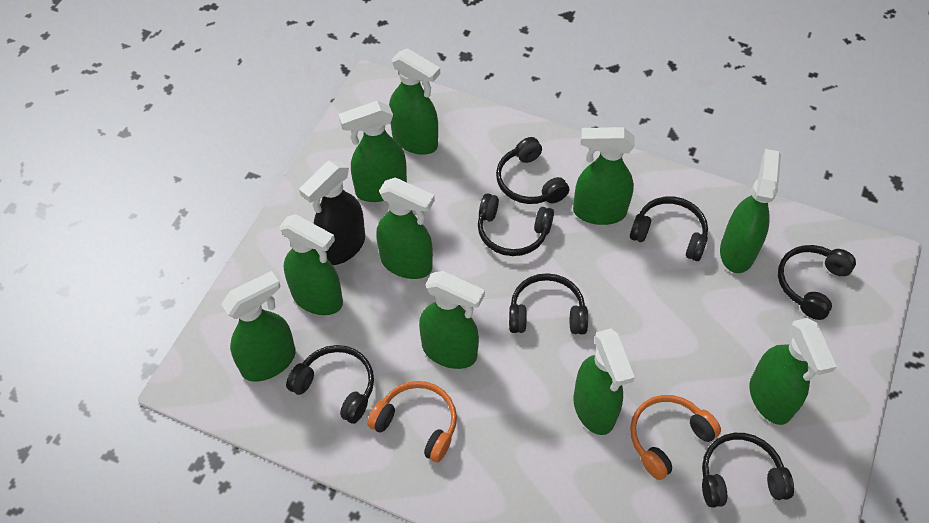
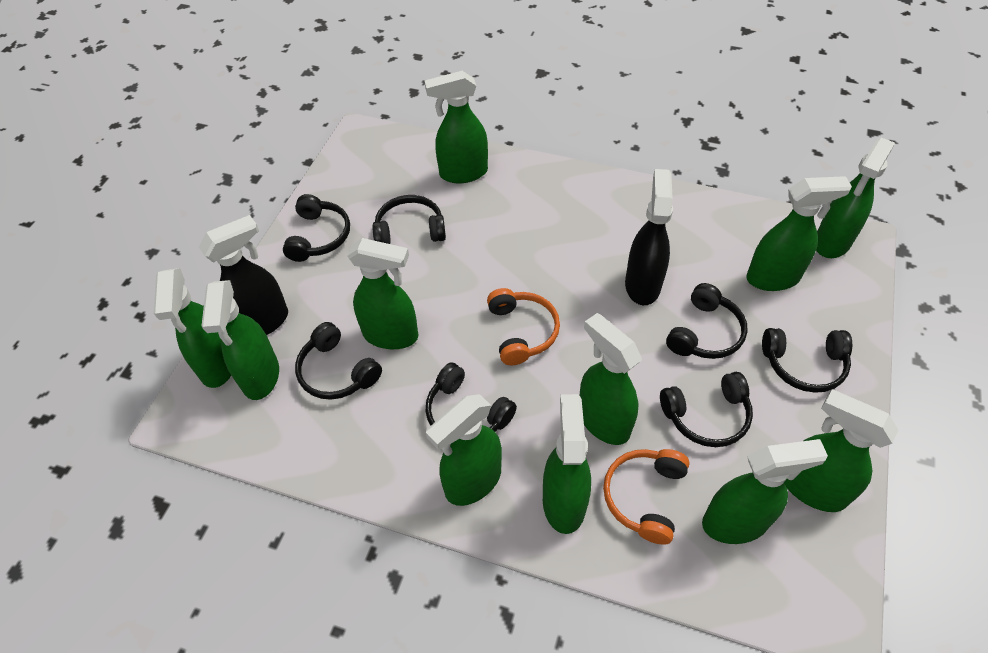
black spray bottle: [299,160,365,265] = 1 -> [199,215,288,335] [625,169,673,305] = 2
green spray bottle: [221,271,296,382] [279,214,343,315] [338,101,407,202] [377,177,435,279] [389,48,440,155] [419,271,485,369] [573,127,635,225] [573,328,635,435] [720,149,781,273] [749,318,837,425] = 10 -> [154,268,231,388] [202,280,279,400] [347,238,418,349] [425,71,488,183] [426,394,502,506] [543,394,591,534] [579,313,642,445] [702,439,828,544] [746,176,852,291] [784,390,898,512] [816,138,895,258] = 11

